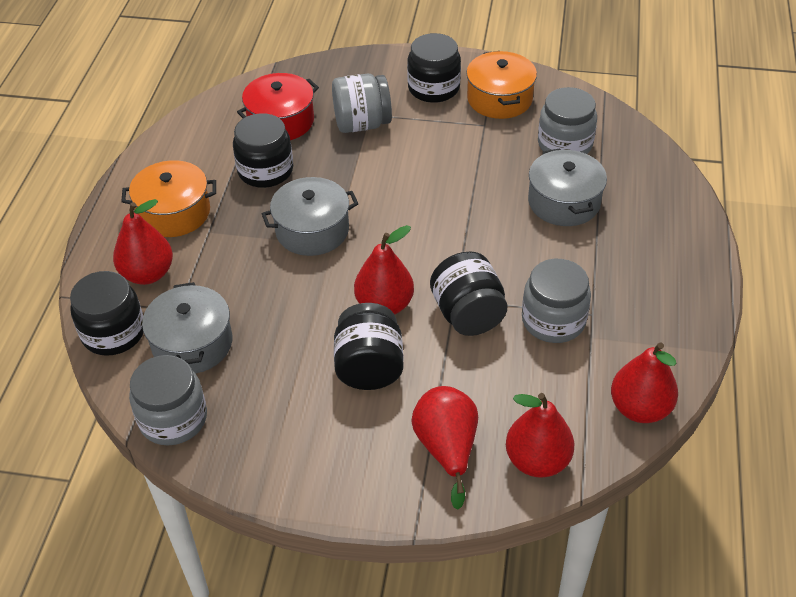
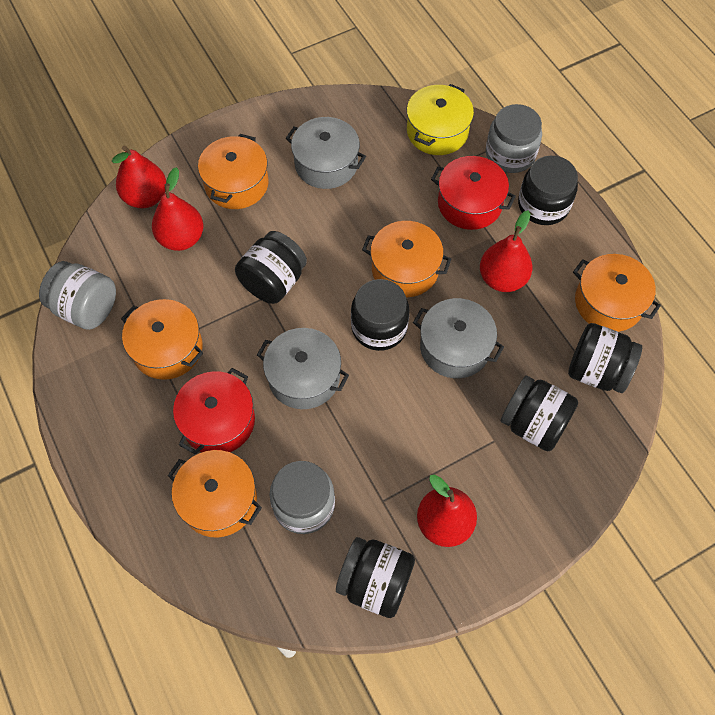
black jar: [70,271,144,356] [233,113,293,188] [334,303,404,390] [407,33,461,103] [430,252,507,336] = 5 -> [235,231,307,304] [336,537,415,618] [351,279,409,351] [501,376,578,451] [518,156,578,225] [568,323,642,393] = 6
grey jar: [129,355,207,445] [332,74,392,133] [522,259,591,343] [538,87,597,154] = 4 -> [39,261,116,330] [269,461,335,534] [486,104,542,173] = 3
orange pot: [121,160,216,237] [466,51,537,119] = 2 -> [121,299,203,380] [168,450,262,537] [198,134,269,209] [362,221,451,297] [573,254,661,332] = 5
red pear: [113,199,173,285] [354,225,414,314] [411,386,478,510] [506,393,574,478] [611,342,678,423] = 5 -> [112,146,166,208] [152,167,204,251] [417,474,477,547] [480,211,532,292] = 4
red pot: [237,73,319,140] = 1 -> [173,368,255,454] [431,156,516,230] = 2
yellow pot: none = 0 -> [407,84,474,155] = 1

